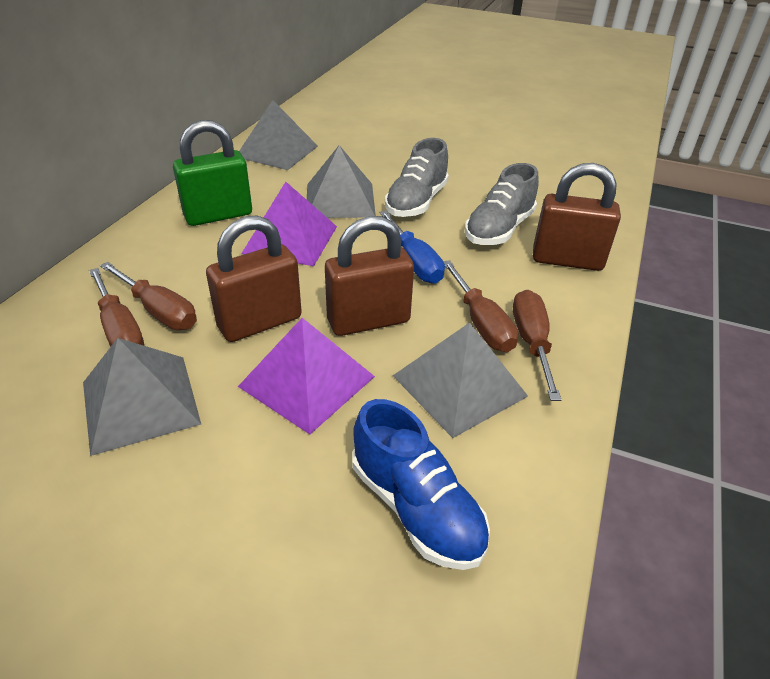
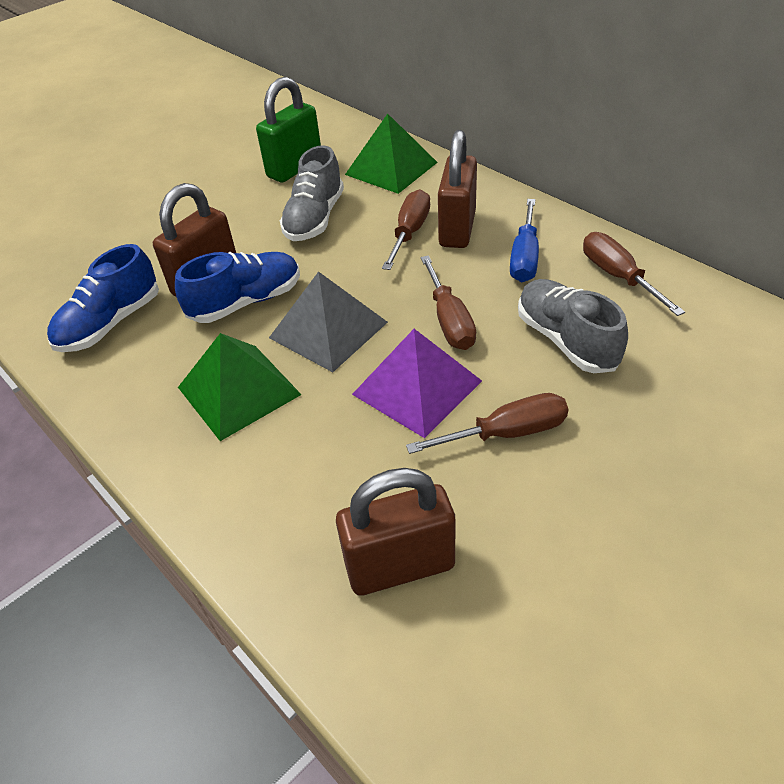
blue shoe: [353,399,490,570] = 1 -> [47,244,159,352] [175,252,300,323] = 2
green pyramid: none = 0 -> [178,333,302,441] [345,114,438,194] = 2
grey pyramid: [83,338,201,456] [239,100,318,170] [307,145,376,218] [393,322,528,438] = 4 -> [269,271,388,372] = 1
purple pyramid: [238,318,375,434] [241,182,337,266] = 2 -> [352,329,482,438] = 1

